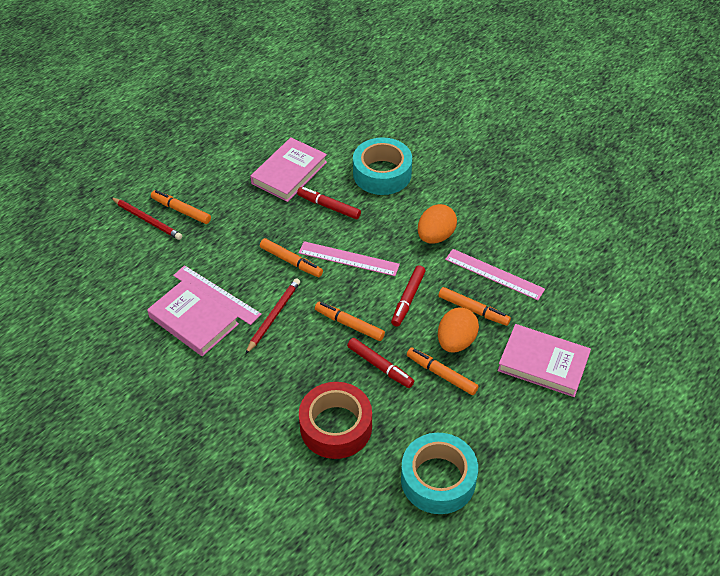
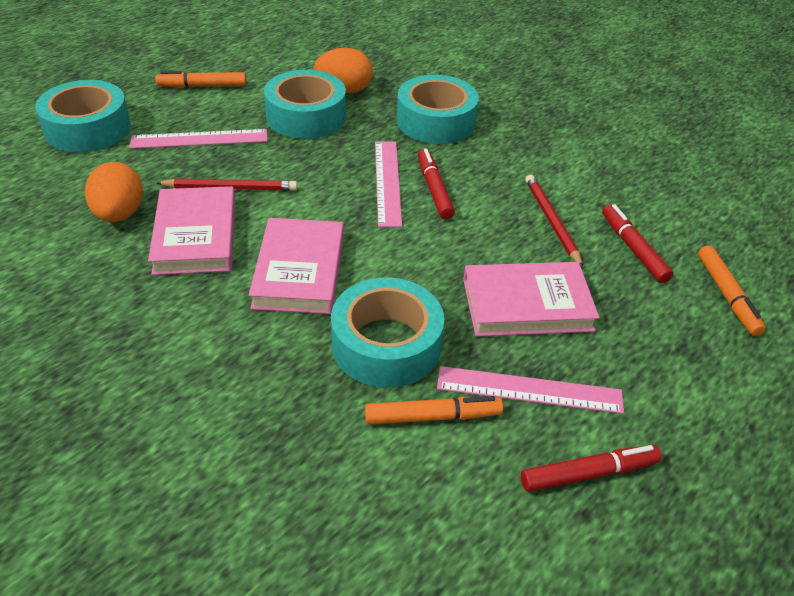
orange marker: [151,190,211,224] [260,238,323,277] [315,302,385,341] [407,348,479,395] [438,287,511,326] = 5 -> [155,71,246,87] [365,396,503,425] [698,245,766,336] = 3
red tape: [299,382,372,459] = 1 -> none = 0
turquoise tape: [353,137,412,195] [401,433,478,514] = 2 -> [35,80,131,152] [264,70,346,139] [331,277,444,388] [397,75,479,144] = 4

